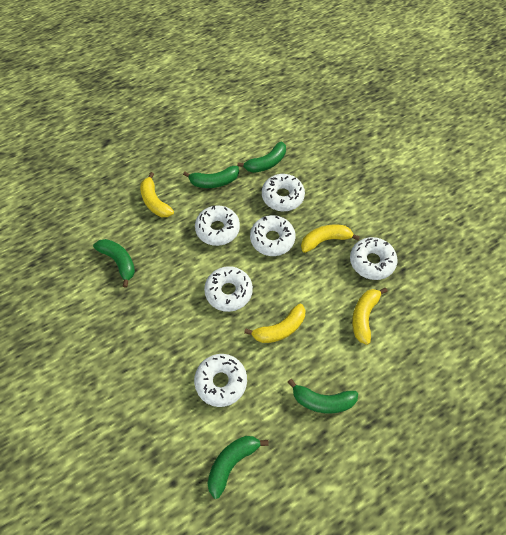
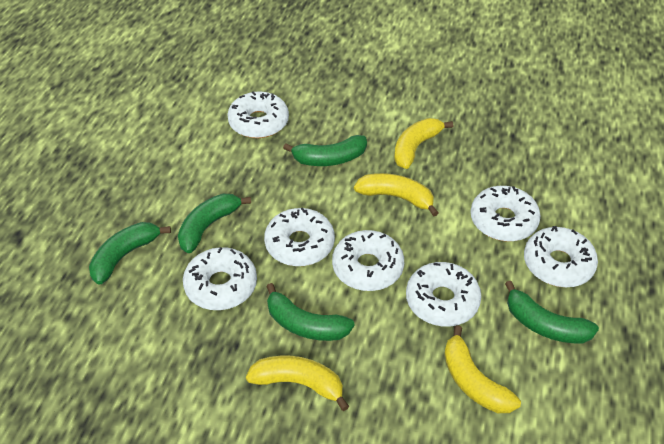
white donut: [194,354,247,407] [195,206,240,246] [204,266,253,312] [250,215,295,256] [262,174,305,211] [350,237,397,280] = 6 -> [183,247,257,310] [227,92,289,138] [264,207,335,266] [332,230,404,291] [406,262,481,327] [470,186,540,242] [524,226,598,287] = 7

